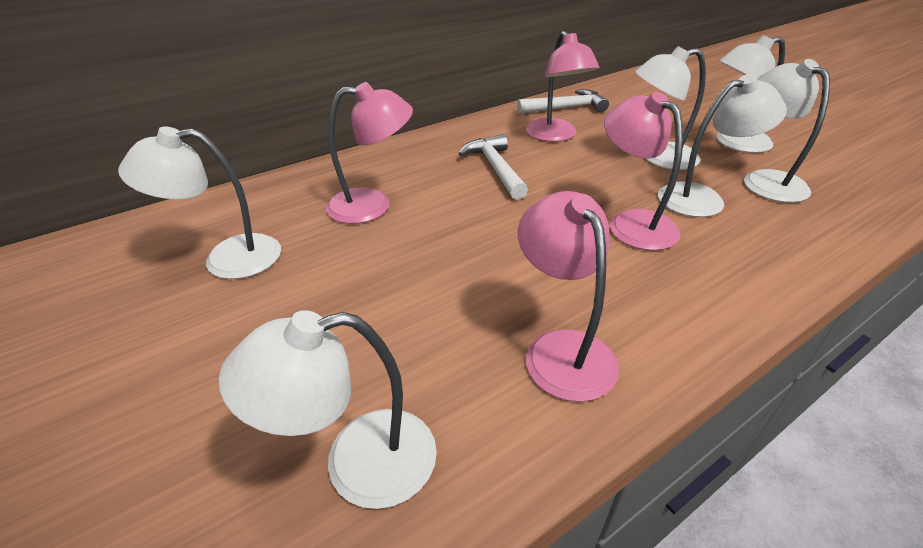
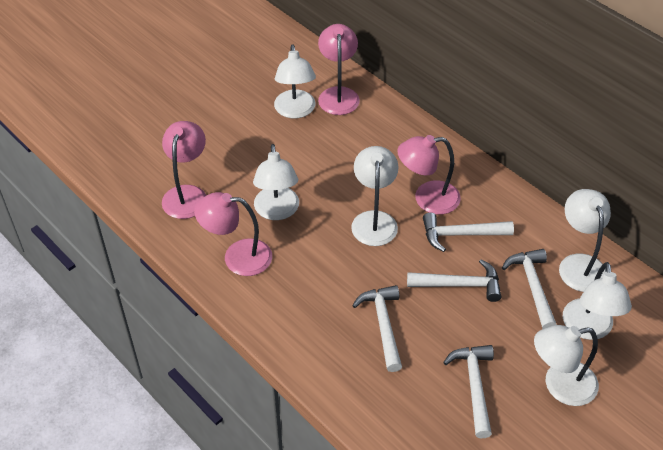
white hammer: [458,134,528,200] [517,89,609,114] = 2 -> [352,285,402,372] [407,259,501,302] [423,213,514,252] [443,345,494,438] [502,249,557,329] = 5

